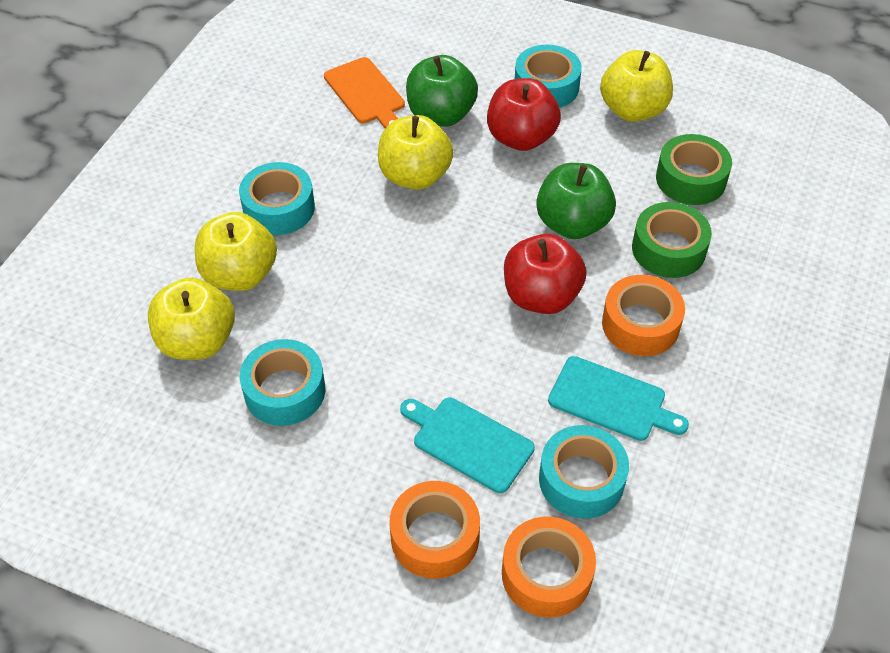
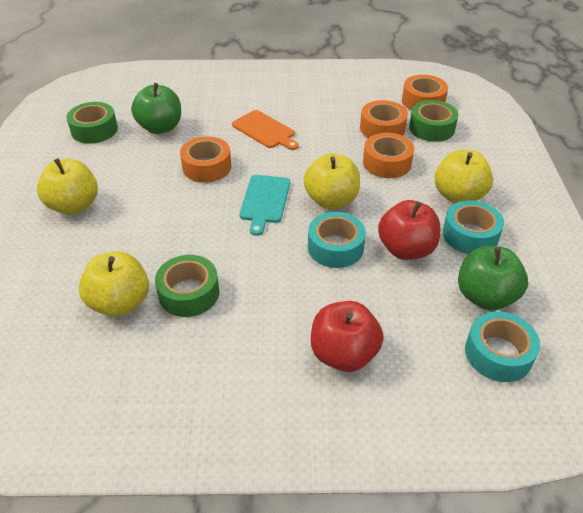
green tape: [632,202,712,278] [656,134,732,205] = 2 -> [66,102,118,144] [155,255,219,317] [409,100,458,142] = 3
orange tape: [390,481,480,579] [502,517,596,617] [602,275,685,356] = 3 -> [180,136,231,183] [360,100,408,138] [363,133,414,178] [402,75,448,110] = 4
turquoise cutting board: [400,397,535,493] [548,356,689,441] = 2 -> [239,175,290,236] = 1
turquoise tape: [239,162,315,235] [240,339,325,426] [515,45,582,108] [539,425,629,519] = 4 -> [308,212,366,268] [443,200,504,254] [465,311,540,382] = 3

